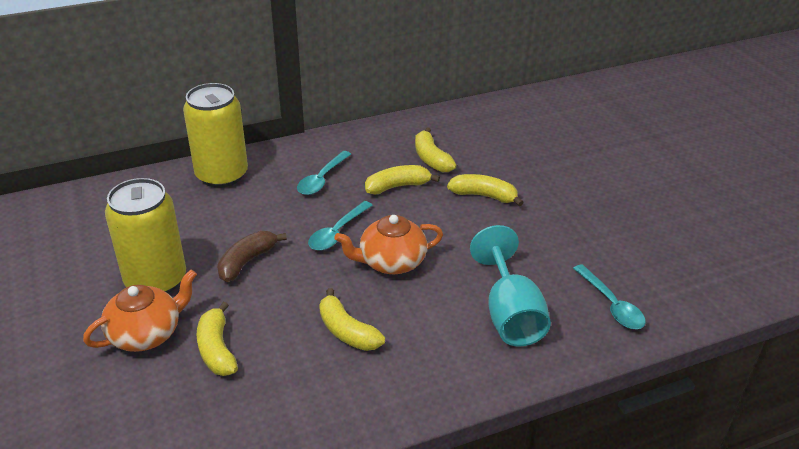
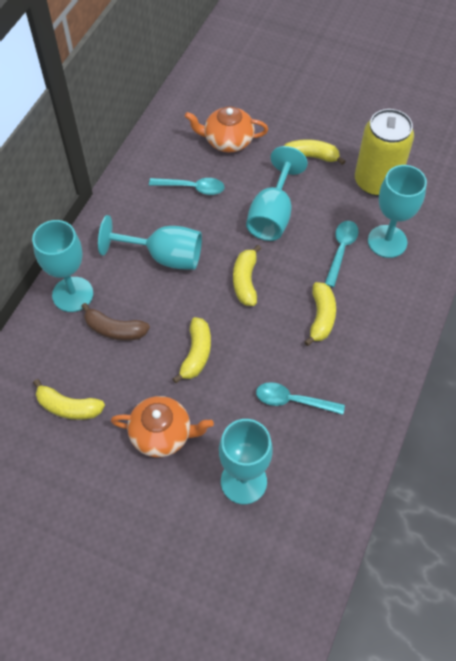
turquoise goblet: [470,225,551,347] = 1 -> [32,220,93,312] [98,215,202,270] [219,419,273,504] [246,146,308,241] [368,165,427,258] = 5
yellow can: [105,178,186,293] [183,83,248,188] = 2 -> [355,109,414,196] = 1

